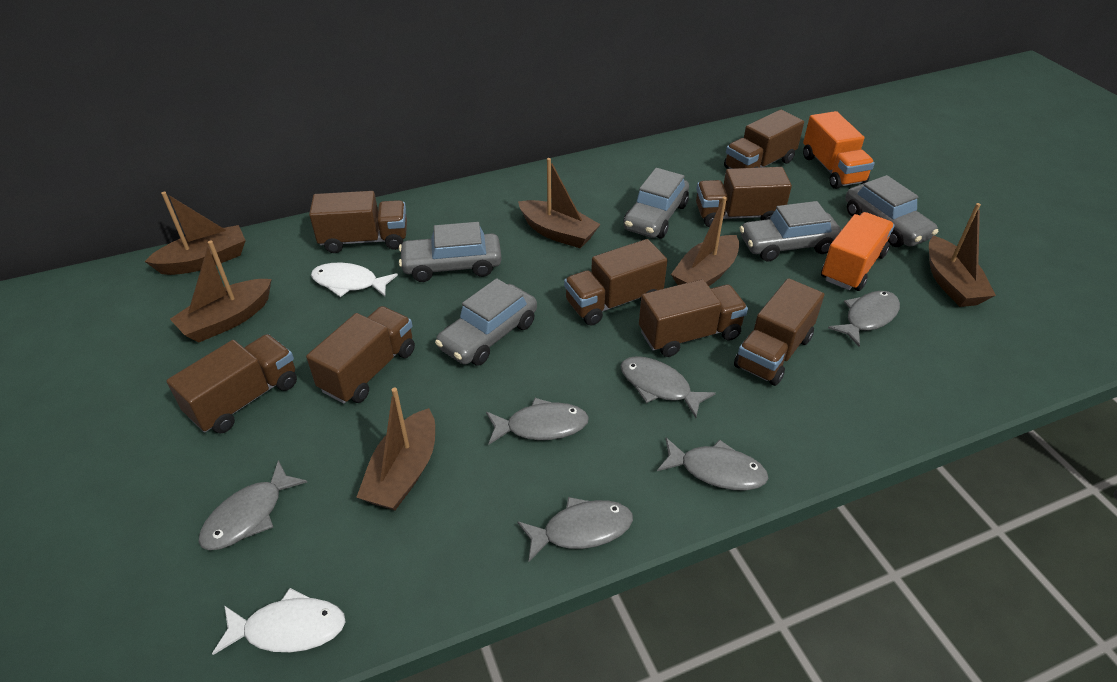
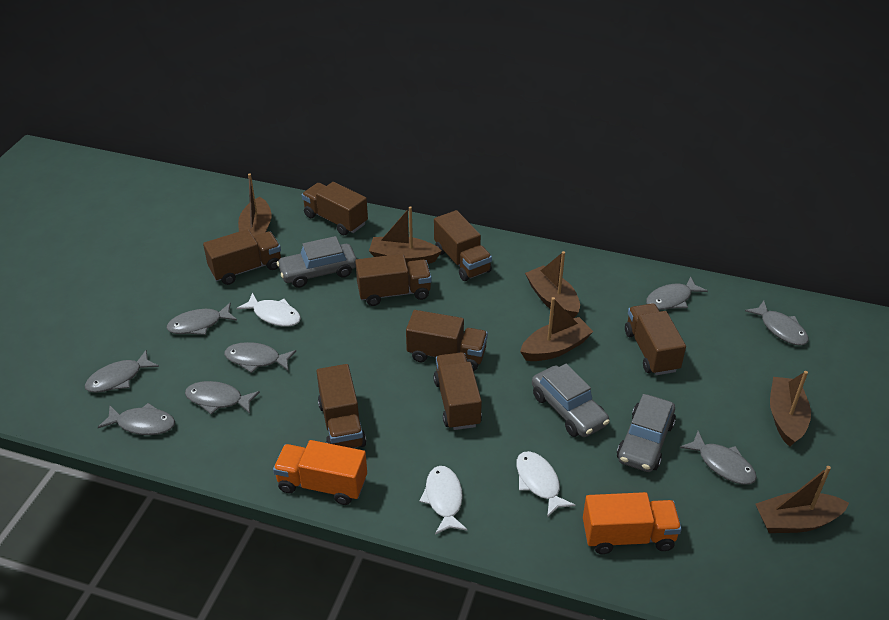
grey car: [399,222,502,282] [435,278,537,366] [623,168,689,238] [740,201,841,261] [845,175,938,247] = 5 -> [277,236,357,288] [532,364,610,437] [617,394,676,472] = 3
grey fish: [198,460,307,550] [486,398,589,445] [518,497,633,562] [621,356,716,418] [657,438,768,490] [828,291,900,347] = 6 -> [85,350,159,393] [98,403,175,435] [166,303,237,335] [185,381,260,414] [224,342,296,373] [646,276,708,310] [680,431,757,485] [745,301,809,346] = 8
white fish: [212,588,346,655] [311,262,398,297] = 2 -> [236,293,301,327] [419,466,468,534] [516,451,575,517] = 3

